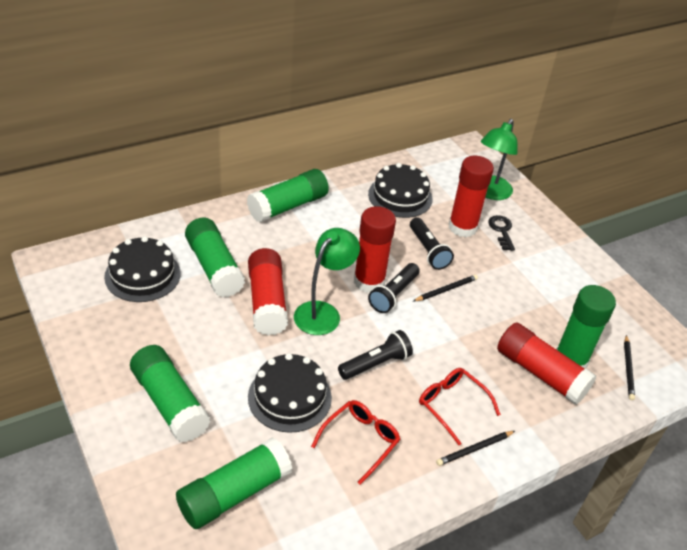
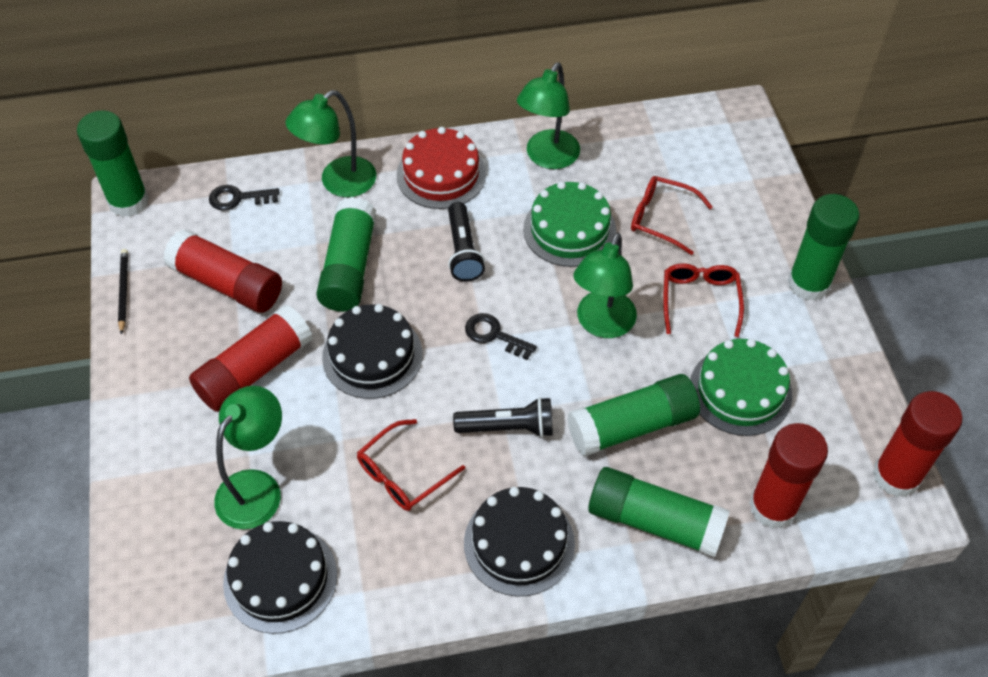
black flashlight: [338,330,413,380] [368,263,420,313] [410,218,454,270] = 3 -> [448,202,485,282] [453,397,553,438] = 2
black key: [488,215,515,251] = 1 -> [209,185,280,211] [465,313,537,360] = 2
black pencil: [413,275,478,301] [436,431,515,466] [624,335,635,400] = 3 -> [118,249,128,334] = 1
green cake: none = 0 -> [523,181,616,267] [690,339,792,436] = 2
green lamp: [294,228,360,335] [481,119,518,200] = 2 -> [214,386,282,529] [285,90,376,197] [517,63,580,169] [573,233,637,338] = 4
red cake: none = 0 -> [396,127,486,209] = 1
red glasses: [311,400,400,485] [419,368,501,445] = 2 -> [357,419,465,511] [631,176,713,255] [663,263,744,337] = 3

